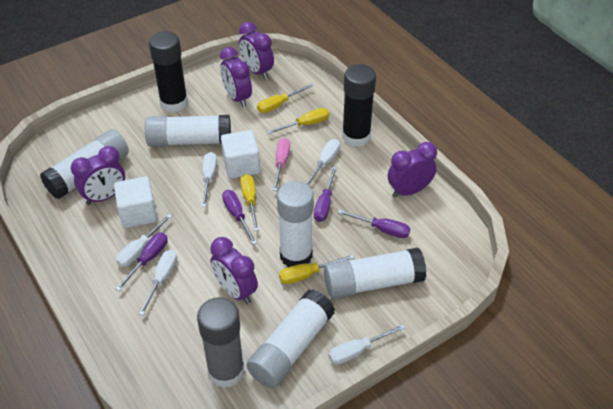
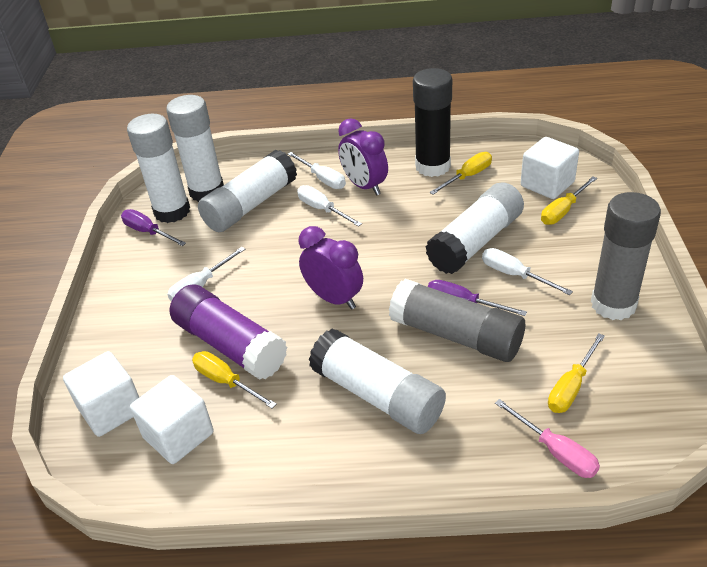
black glue stick: [149,31,188,112] [342,64,376,147] = 2 -> [413,68,452,177] = 1
grey glue stick: [197,297,245,388] = 1 -> [389,279,525,362] [591,192,661,320] = 2
purple clock: [71,146,125,205] [210,237,258,304] [220,47,252,107] [239,22,274,79] [388,142,437,198] = 5 -> [298,226,363,310] [338,118,388,196] = 2
purple glue stick: none = 0 -> [170,284,288,380] = 1
purple screwdriver: [116,232,168,291] [222,190,257,245] [314,167,337,222] [337,210,410,238] = 4 -> [121,209,186,246] [428,280,527,316] = 2
white cube: [114,176,157,228] [221,130,260,179] = 2 -> [63,351,139,437] [130,375,214,464] [521,137,579,199] = 3
white screwdriver: [116,214,172,267] [139,250,177,315] [202,152,217,207] [306,139,340,186] [329,324,406,365] = 5 -> [167,247,245,302] [288,152,346,189] [297,185,362,227] [482,248,573,295] = 4

